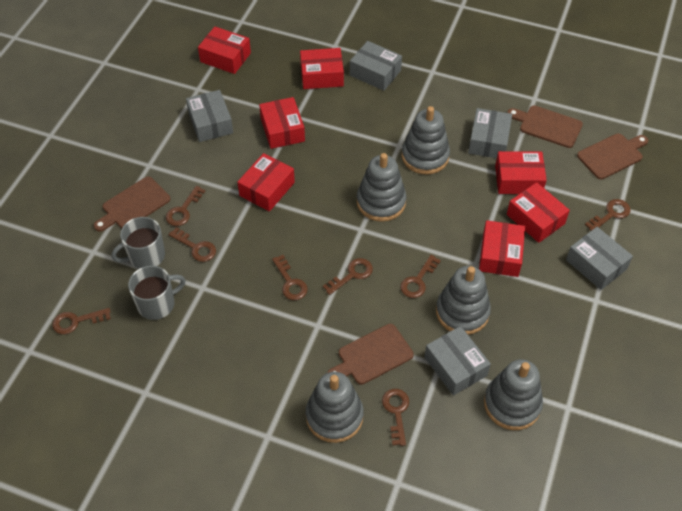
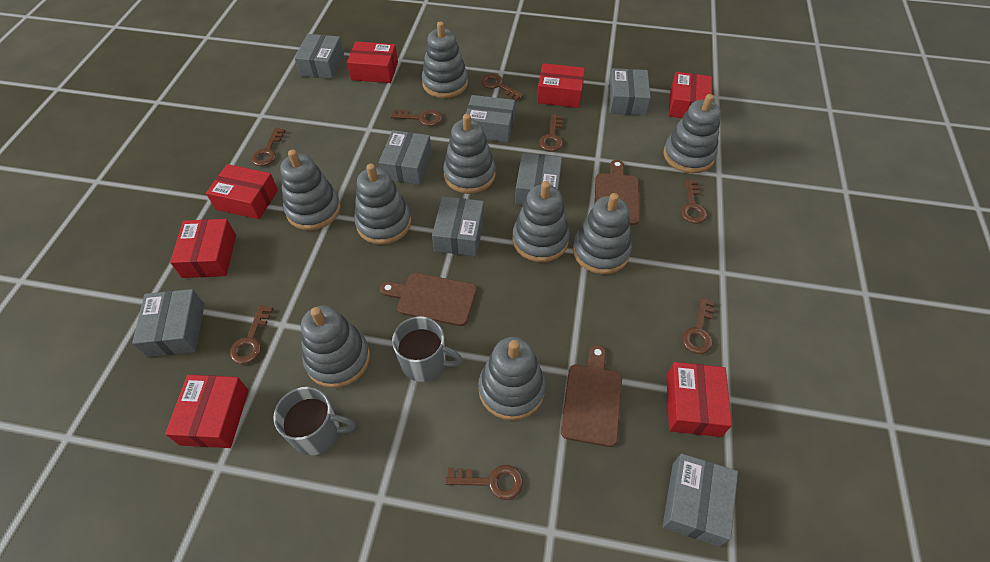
brown cutting board: [94,177,171,232] [327,324,414,385] [507,106,583,148] [577,133,648,179] = 4 -> [380,273,477,326] [561,345,622,447] [595,160,640,225] = 3
grey box: [186,90,233,142] [350,41,402,91] [424,326,491,396] [468,108,512,158] [566,227,633,290] = 5 -> [132,289,204,357] [295,34,344,79] [379,130,432,185] [432,196,484,256] [466,95,515,142] [515,153,562,205] [609,68,651,115] [662,453,738,547] = 8
grey stacking toy: [306,372,364,443] [357,153,407,222] [402,106,450,174] [436,266,491,335] [484,359,543,430] = 5 -> [280,150,341,230] [301,305,370,388] [354,164,411,245] [422,21,468,98] [443,114,495,194] [478,337,546,420] [512,181,570,262] [573,193,632,274] [664,94,721,173] = 9

